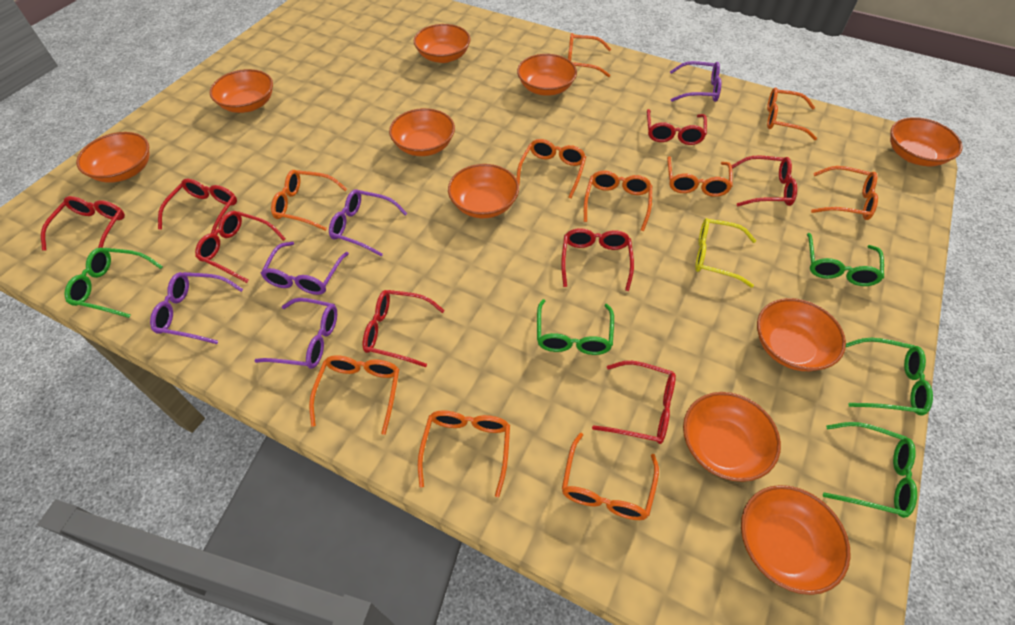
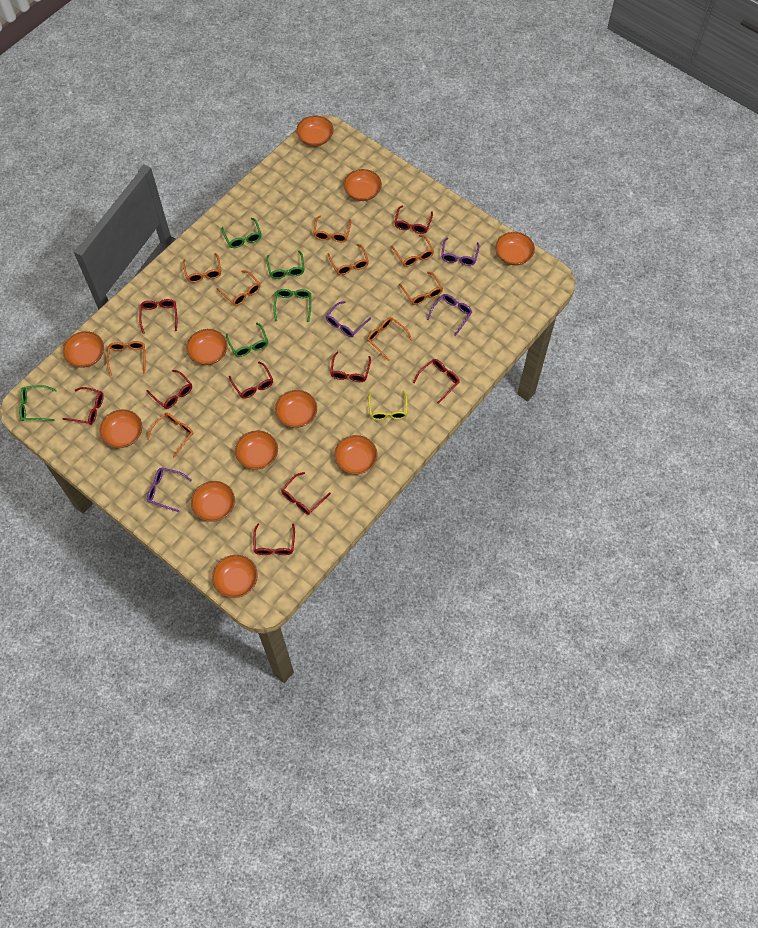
orange bowl: [76,132,149,183] [210,69,273,113] [389,108,455,156] [414,24,471,63] [448,164,519,218] [517,54,577,96] [683,392,781,482] [741,485,851,595] [757,298,846,371] [890,117,962,166] = 10 -> [63,331,104,368] [99,409,142,448] [186,329,228,365] [191,481,235,522] [212,555,258,598] [235,431,278,469] [275,390,317,428] [296,116,334,146] [334,435,377,474] [344,169,382,201] [495,232,535,265] = 11
orange glasses: [271,170,347,231] [309,355,399,435] [418,410,510,497] [517,139,586,199] [562,433,659,520] [568,33,611,77] [584,170,652,231] [667,156,733,197] [767,88,817,140] [811,166,878,220] = 10 -> [107,341,146,376] [147,413,193,458] [182,253,221,283] [217,271,260,306] [313,216,351,242] [328,244,369,275] [367,317,412,361] [391,235,434,267] [399,272,443,305] = 9
purple glasses: [150,272,243,344] [254,298,337,369] [260,242,349,295] [329,189,407,257] [670,61,721,102] = 5 -> [147,467,192,512] [326,301,371,337] [427,294,472,336] [441,237,480,266] = 4
red glasses: [41,196,125,251] [158,179,237,233] [195,211,286,283] [363,290,445,367] [561,228,634,291] [592,361,676,444] [647,109,707,145] [731,155,797,206] = 8 -> [63,387,104,425] [139,299,177,334] [147,370,192,409] [229,362,273,399] [253,524,295,555] [281,472,331,515] [330,352,371,382] [394,205,433,234] [413,359,460,404] = 9

